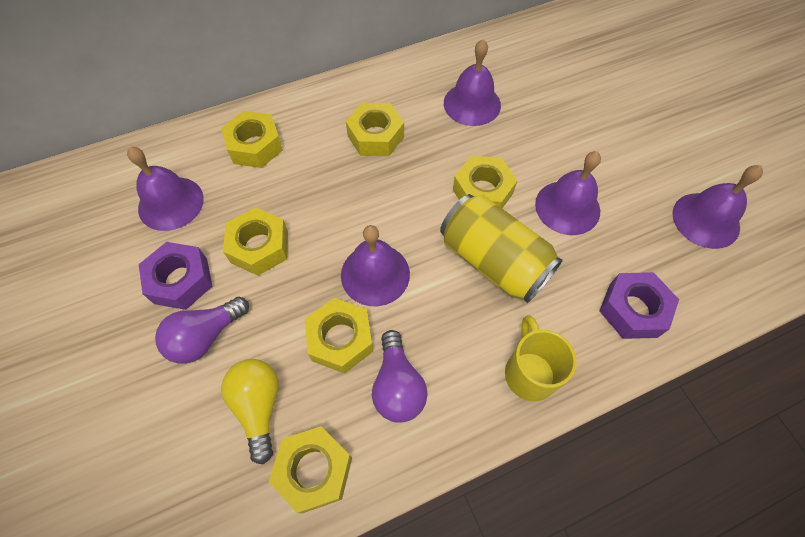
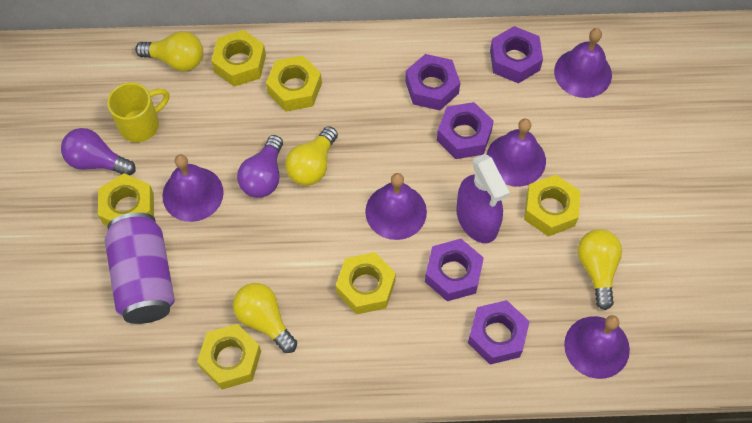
purple can: none = 0 -> [105,212,175,324] = 1
purple nut: [139,242,212,310] [599,272,679,339] = 2 -> [405,54,460,111] [425,239,484,301] [437,102,494,159] [468,300,530,365] [490,26,543,83] = 5
purple spray bottle: none = 0 -> [456,154,510,243] = 1
yellow can: [440,194,563,303] = 1 -> none = 0
yellow light bulb: [221,359,279,464] = 1 -> [135,31,203,71] [233,283,297,353] [285,126,338,186] [578,229,622,310] = 4

